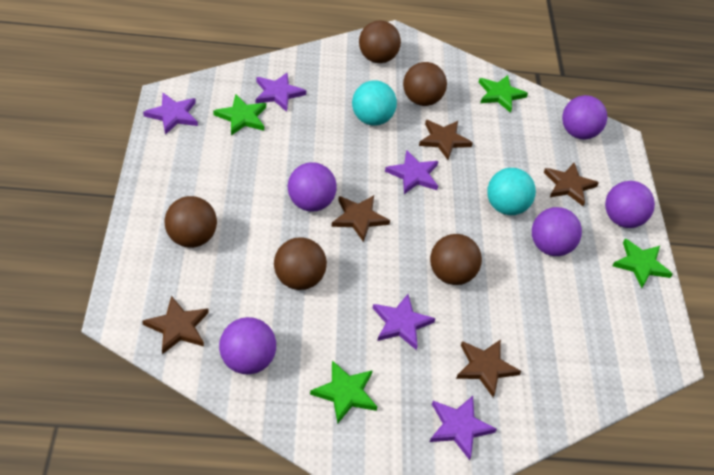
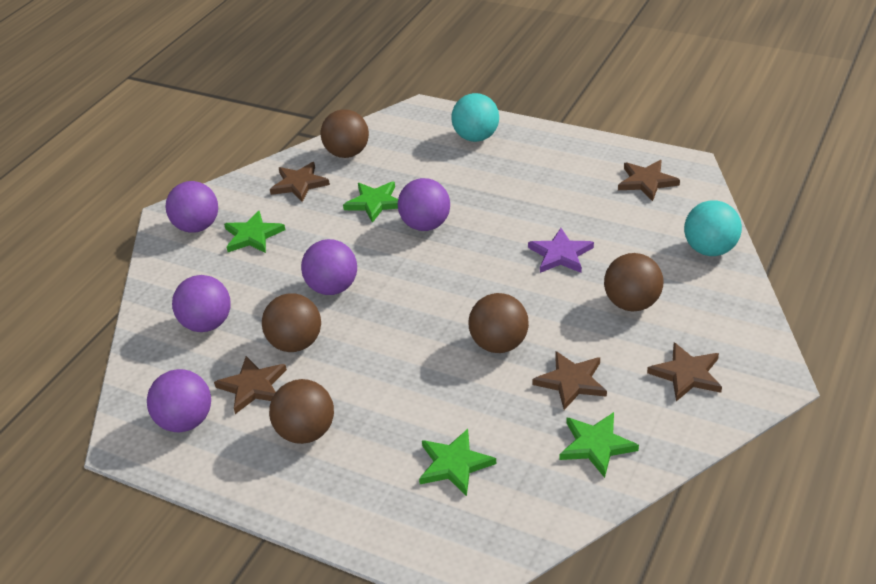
purple star: [143,93,198,135] [256,73,306,112] [373,294,435,350] [385,150,438,194] [430,396,497,460] = 5 -> [528,228,594,273] = 1

